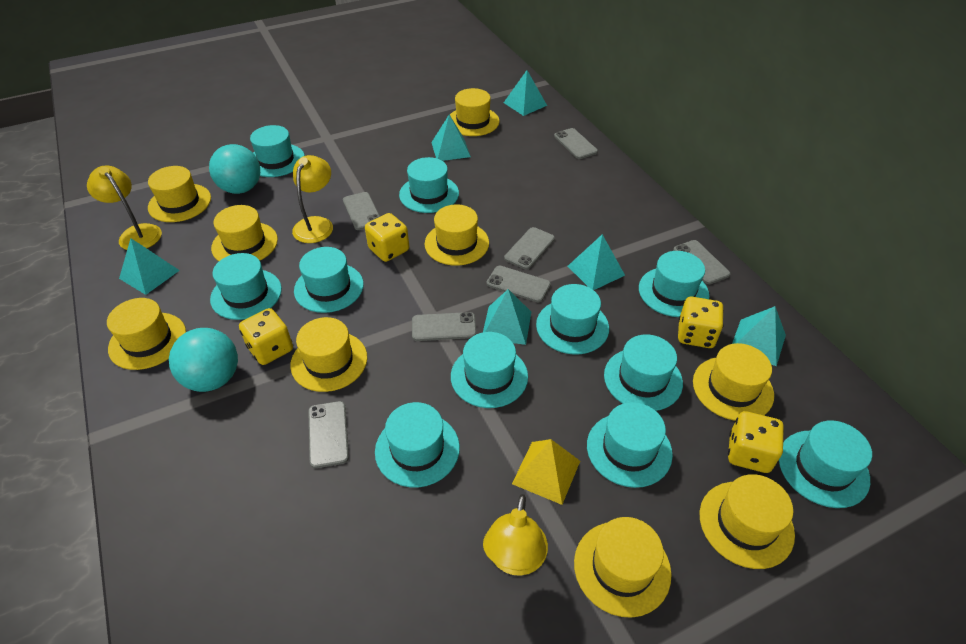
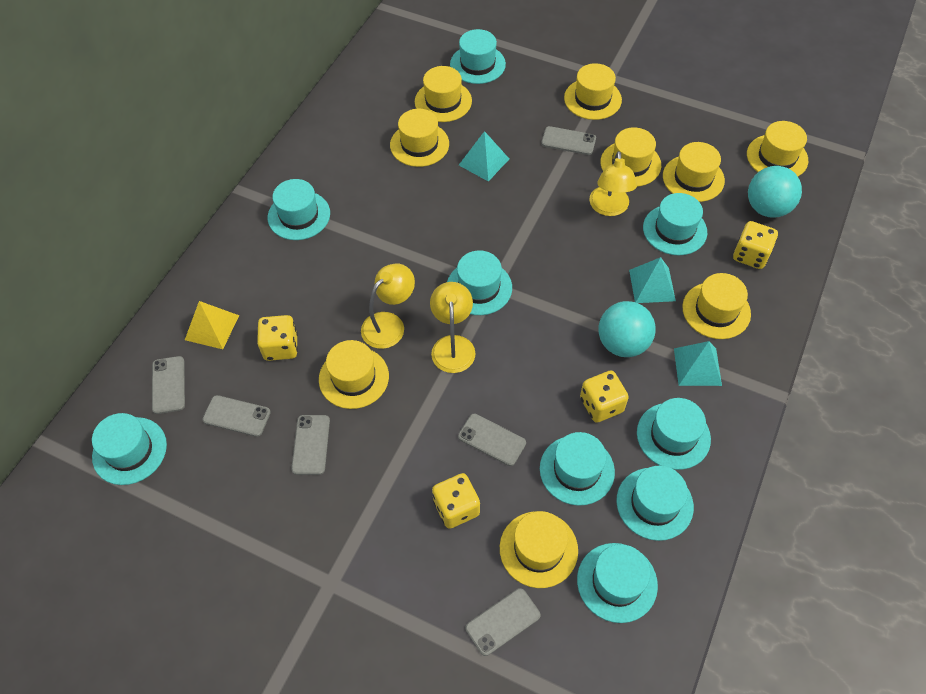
grey phone: [308,401,349,468] [343,192,380,230] [412,312,476,341] [487,266,551,302] [504,227,555,269] [554,128,598,159] [673,240,730,284] = 7 -> [152,356,185,414] [203,395,271,437] [291,415,330,475] [458,414,526,466] [466,588,541,656] [541,126,596,155] = 6
turquoise hat: [210,253,282,320] [250,125,305,177] [294,247,364,313] [375,402,460,487] [399,157,459,213] [451,332,528,408] [536,284,609,355] [587,402,673,488] [604,335,683,411] [639,251,710,317] [779,420,872,508] = 11 -> [92,413,167,485] [268,179,330,240] [447,251,512,315] [450,29,506,84] [540,432,615,506] [577,543,658,623] [616,466,694,541] [637,398,711,470] [643,193,707,255] = 9
turquoise pyramid: [119,238,180,295] [431,115,471,161] [483,289,531,345] [504,70,547,116] [568,234,625,290] [732,306,786,366] = 6 -> [459,131,509,181] [629,257,676,303] [674,341,722,386] = 3

